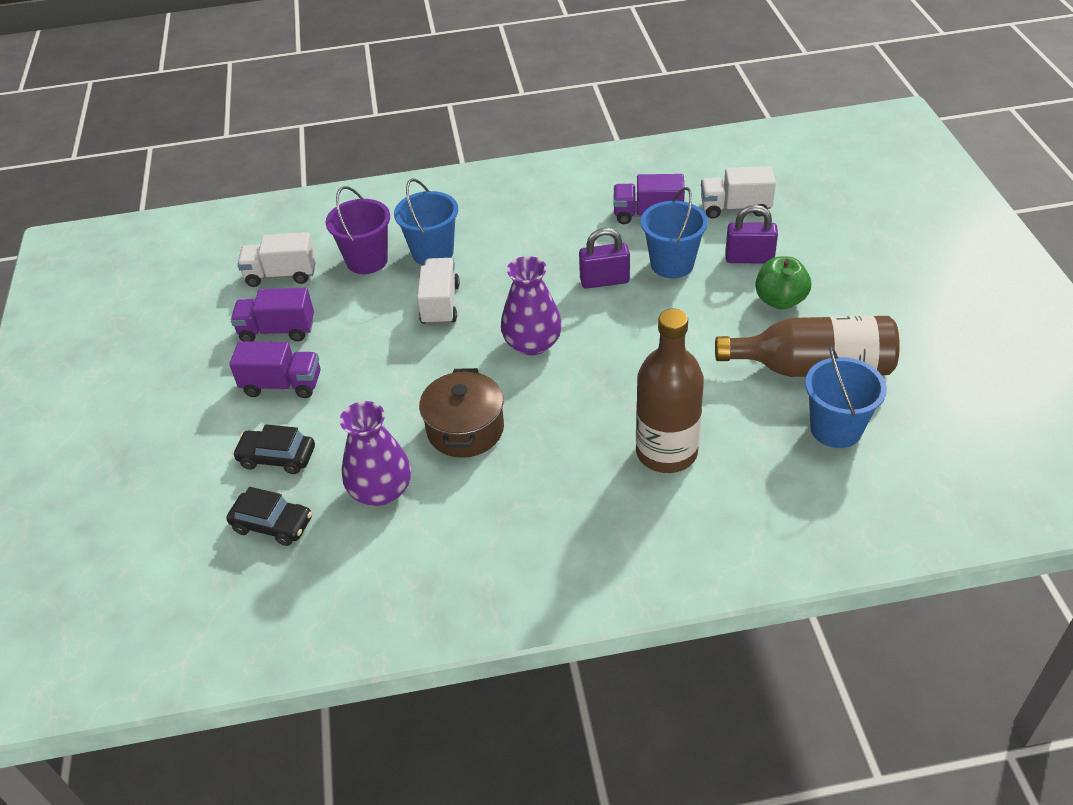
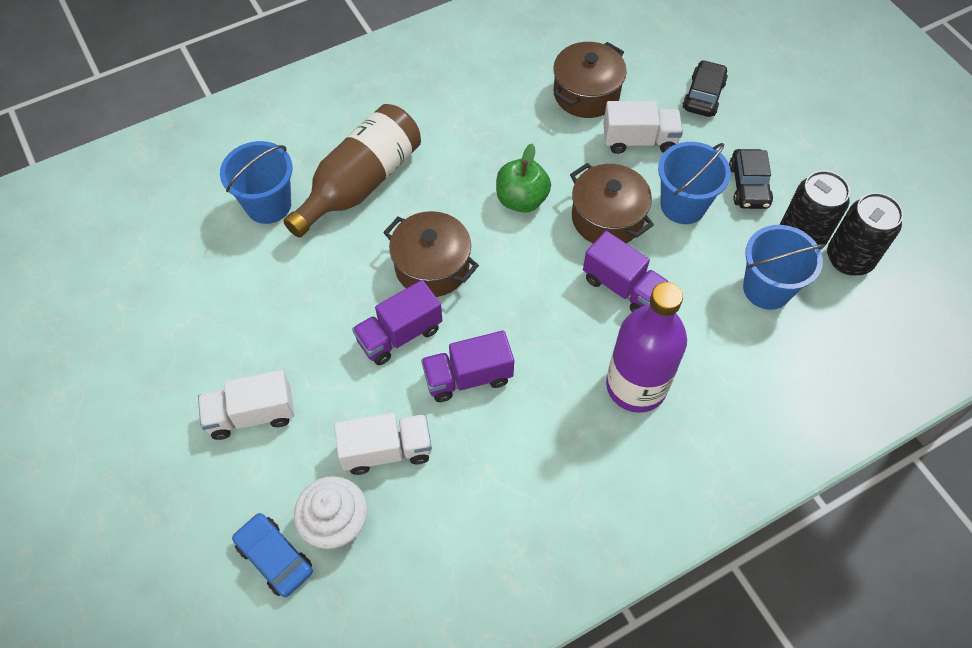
black can: none = 0 -> [780,171,850,250] [827,193,903,276] = 2
blue car: none = 0 -> [232,513,313,597] = 1
brown bottle: [636,309,704,473] [715,316,900,377] = 2 -> [283,104,421,238] = 1
brown pot: [419,368,504,458] = 1 -> [383,211,479,297] [553,42,627,118] [570,163,654,243] = 3
purple bottle: none = 0 -> [606,282,687,413] = 1
purple bucket: [325,186,390,274] = 1 -> none = 0
purple padlock: [579,228,630,289] [725,205,778,264] = 2 -> none = 0
purple vase: [340,401,411,506] [501,256,562,355] = 2 -> none = 0
white cupcake: none = 0 -> [294,476,368,549] = 1

